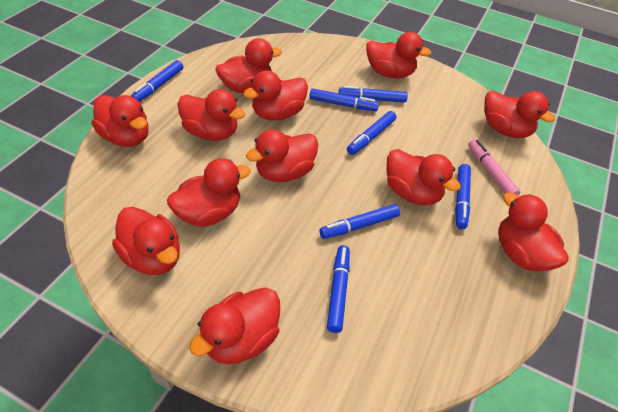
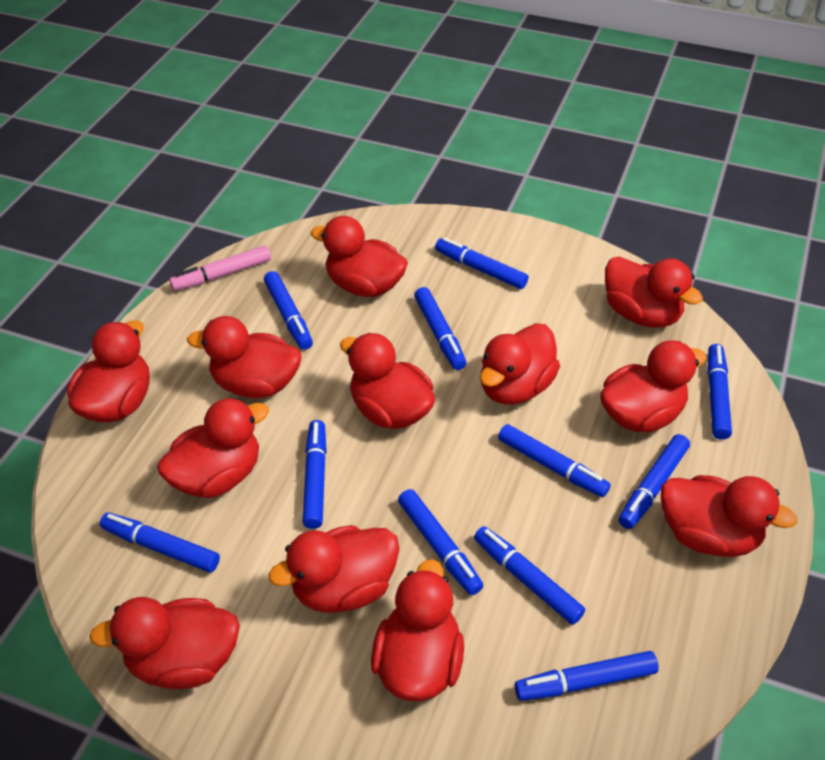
blue marker: [131,60,183,102] [309,88,379,111] [319,204,400,239] [327,245,350,333] [339,86,408,103] [347,111,396,155] [455,164,471,229] = 7 -> [100,513,220,572] [264,271,313,350] [303,420,327,529] [398,489,483,595] [414,287,467,370] [435,237,528,289] [474,526,585,625] [498,424,611,497] [515,651,659,701] [619,434,690,529] [707,344,732,440] = 11

